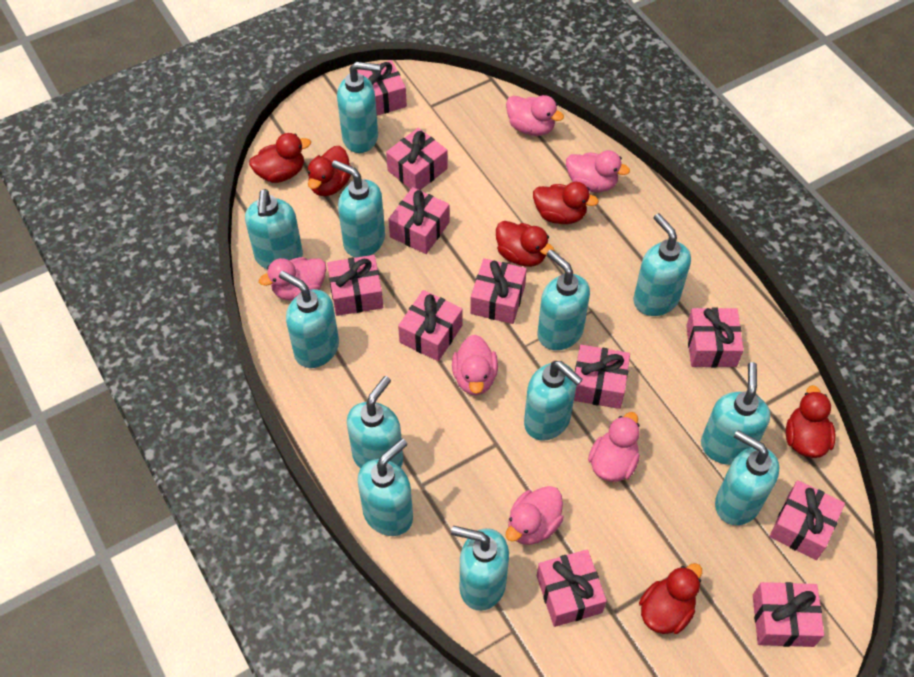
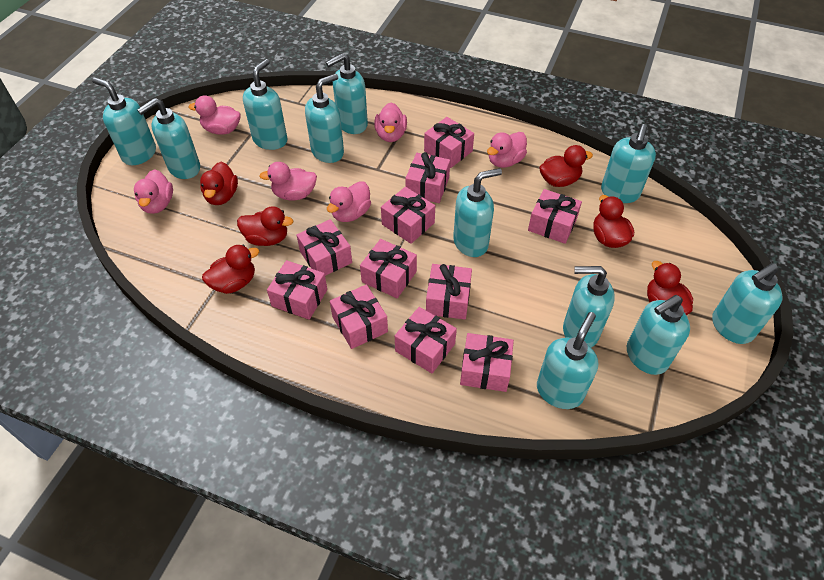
turquoise soap dispenser: [245,189,303,270] [279,271,339,368] [332,160,385,258] [337,62,380,153] [347,376,403,469] [358,439,413,536] [451,526,509,611] [524,361,583,441] [537,249,590,350] [633,213,691,316] [701,362,770,465] [715,430,779,525] = 12 -> [92,77,156,165] [137,98,200,179] [243,59,288,150] [305,74,344,163] [326,53,368,134] [453,168,502,257] [537,312,598,409] [563,266,615,347] [601,124,656,203] [627,295,690,375] [712,263,783,344] = 11

